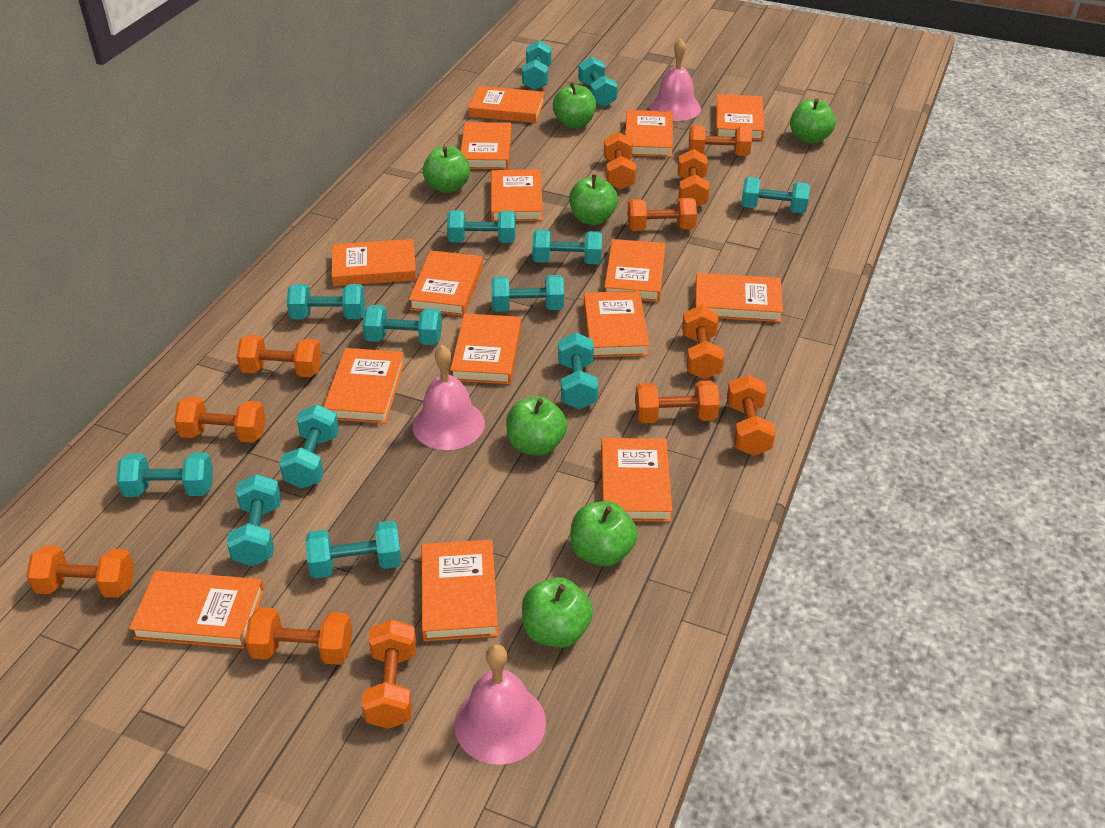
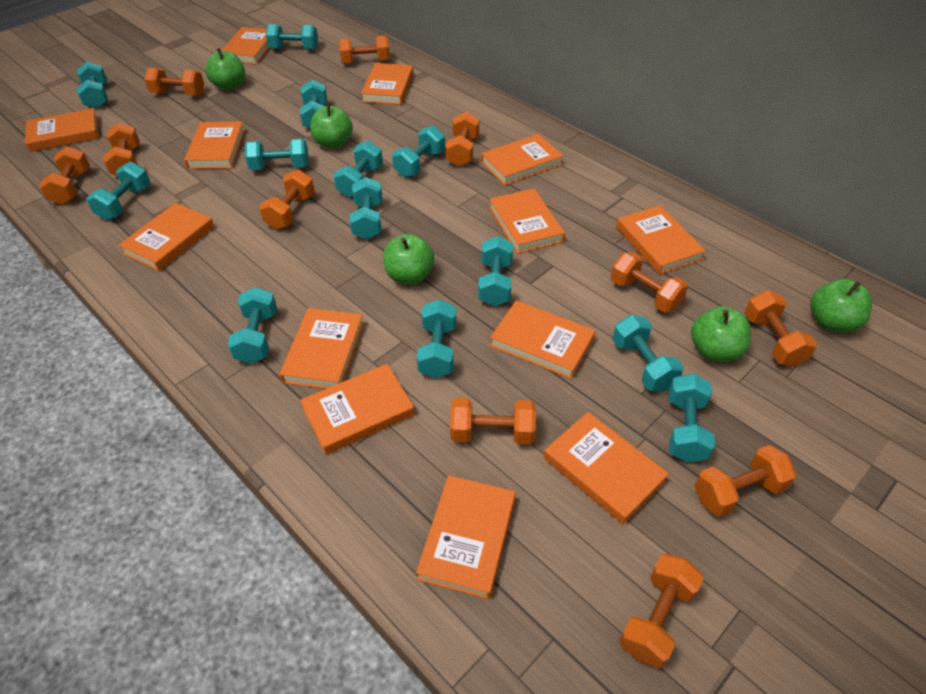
green apple: [423,146,470,193] [506,396,567,456] [522,577,593,648] [553,82,596,128] [569,174,618,225] [570,501,637,567] [790,98,836,144] = 7 -> [205,48,245,90] [310,104,353,149] [383,234,434,284] [691,306,751,362] [810,279,872,333] = 5
orange book: [129,571,264,649] [323,348,405,424] [332,239,416,286] [409,251,483,316] [421,539,498,641] [450,313,521,384] [461,122,512,169] [468,86,545,123] [491,169,543,222] [584,291,649,357] [601,438,672,522] [604,239,665,302] [625,110,673,157] [695,273,783,322] [716,94,765,140] = 15 -> [25,108,99,152] [118,203,214,271] [184,121,245,169] [221,27,270,65] [279,308,364,389] [300,364,415,455] [361,63,413,105] [416,475,516,599] [481,134,564,186] [489,188,565,254] [490,300,596,379] [544,412,669,524] [616,205,706,275] = 13
orange dumbbell: [26,545,135,598] [174,397,266,443] [236,335,322,377] [245,607,352,665] [362,619,417,729] [604,132,636,190] [627,198,697,231] [635,380,720,423] [678,149,710,207] [682,305,724,379] [689,125,752,156] [727,375,776,456] = 12 -> [39,146,90,205] [103,123,140,175] [144,68,204,96] [259,170,315,229] [339,36,390,64] [446,112,479,167] [450,398,536,445] [611,252,688,313] [619,553,704,669] [695,445,796,517] [744,290,817,367] = 11
pink bell: [413,345,485,450] [454,644,546,765] [649,38,701,121] = 3 -> none = 0

